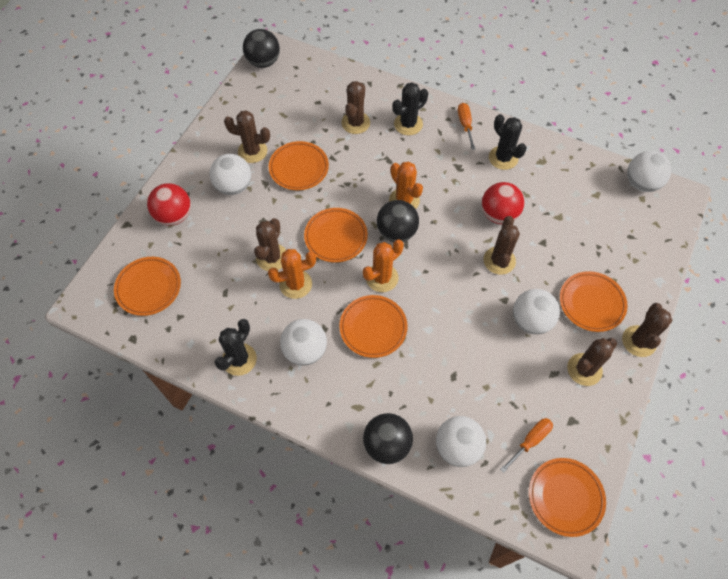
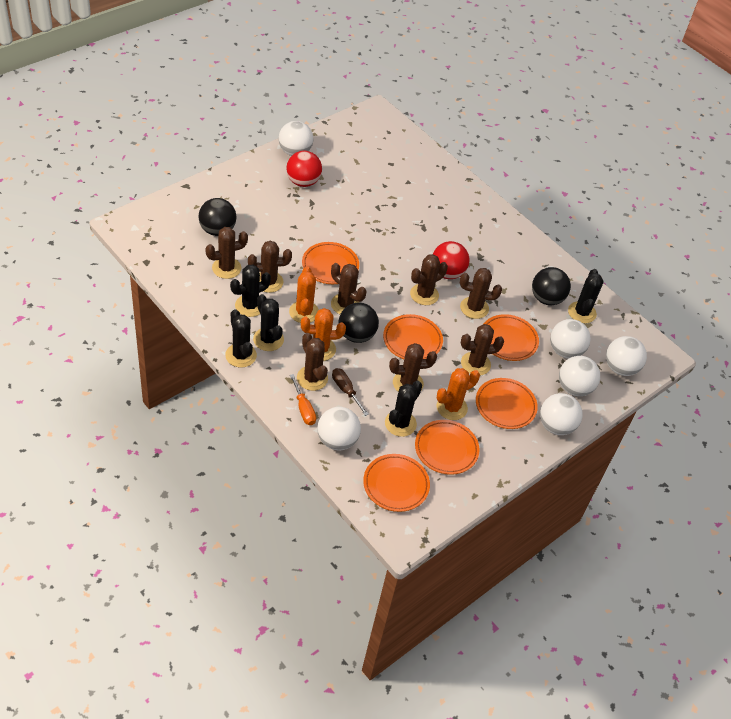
black cactus: [214,319,257,376] [393,82,428,135] [489,114,527,170] = 3 -> [225,309,257,368] [230,265,271,317] [253,294,284,351] [385,381,422,437] [568,269,603,323] = 5
brown cactus: [224,110,270,163] [254,218,286,271] [341,81,370,134] [483,216,520,275] [567,338,617,386] [622,303,672,357] = 6 -> [205,227,248,279] [248,241,292,293] [297,333,328,391] [331,263,367,314] [389,343,437,392] [410,254,448,305] [460,268,502,319] [461,324,504,376] = 8
brown screwdriver: none = 0 -> [332,368,369,416] = 1
orange screwdriver: [458,103,475,150] [500,418,553,473] = 2 -> [290,374,316,425] = 1
white ball: [209,154,251,195] [280,319,327,366] [436,416,486,467] [513,289,560,334] [627,151,672,192] = 5 -> [279,121,313,156] [317,407,361,450] [540,393,583,435] [550,319,591,359] [559,356,600,396] [606,336,647,376] = 6

